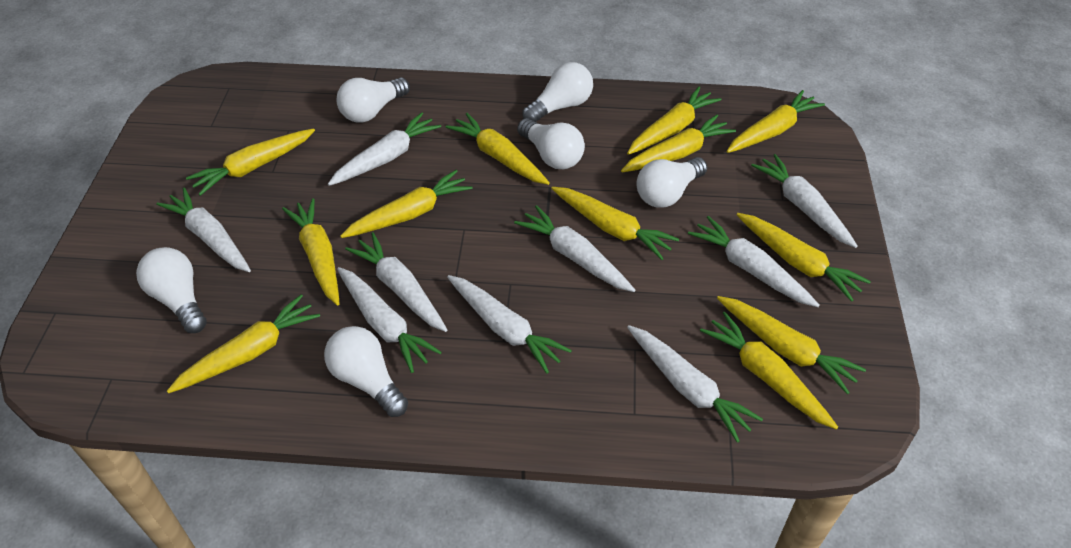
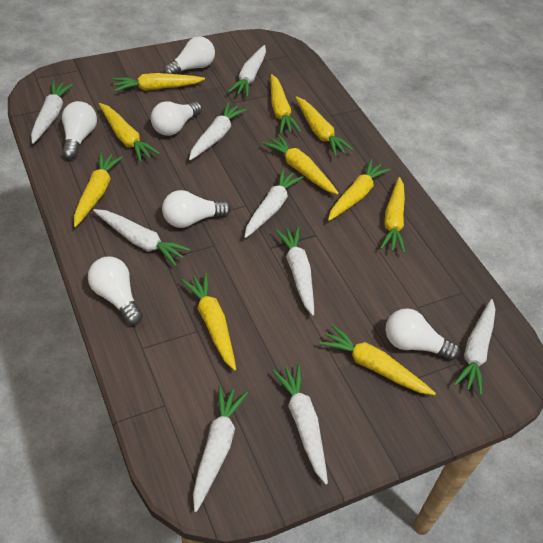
yellow carrot: [167,295,320,393] [186,128,315,196] [282,198,340,306] [340,170,473,238] [446,113,550,185] [551,187,679,260] [621,115,736,172] [627,86,722,155] [700,312,838,429] [717,296,866,394] [727,90,825,153] [737,213,871,302] = 12 -> [74,152,123,227] [99,103,160,162] [112,73,205,92] [181,273,236,370] [262,134,339,194] [271,74,301,134] [295,96,354,157] [319,325,436,395] [328,159,390,221] [380,177,405,253] = 10

